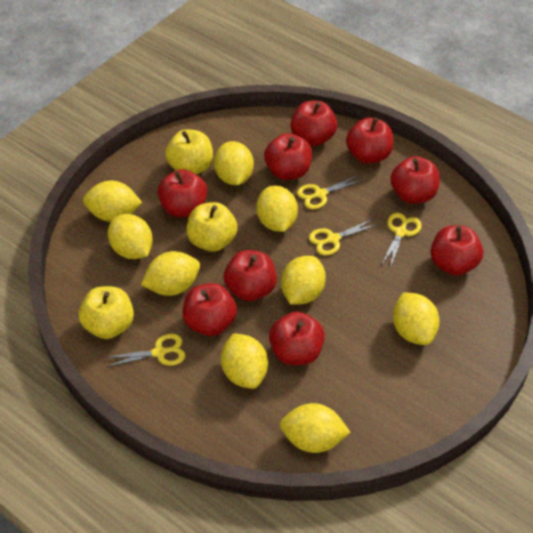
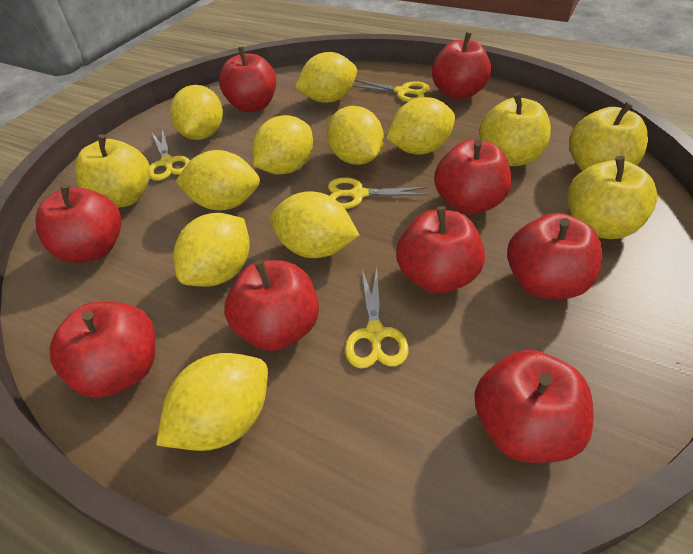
yellow apple: [79,286,134,339] [165,129,213,174] [186,202,237,252] = 3 -> [75,134,150,208] [479,92,551,166] [568,156,658,239] [569,102,648,171] = 4

